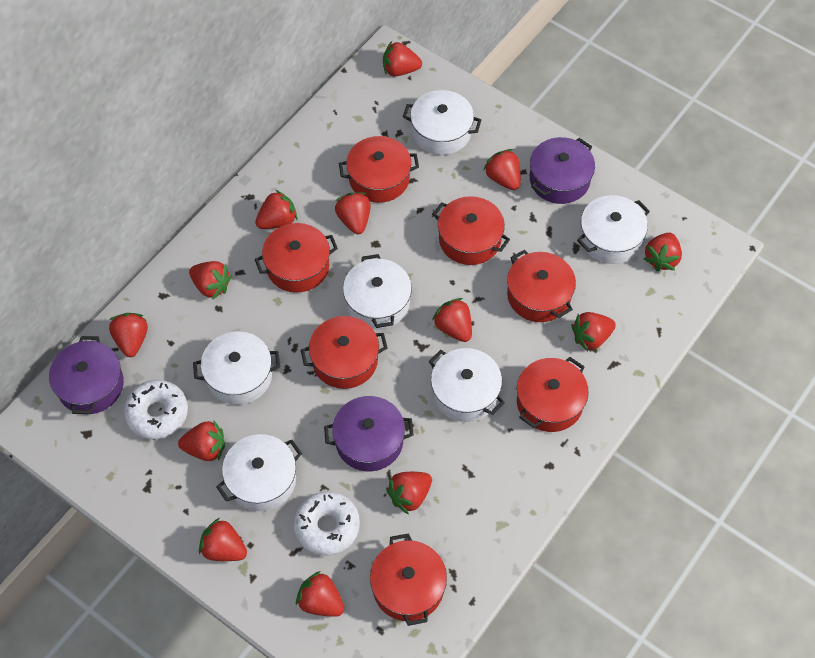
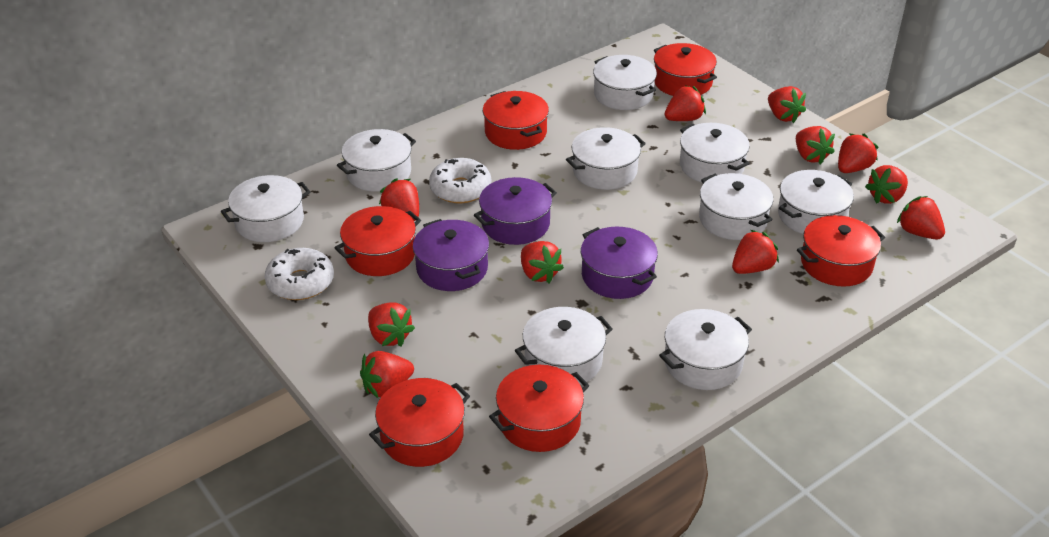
red pot: [255,223,338,293] [301,316,388,389] [339,136,419,203] [370,533,447,626] [432,196,510,265] [507,250,576,322] [517,357,589,432] = 7 -> [335,206,421,276] [369,378,470,467] [483,91,549,150] [489,365,589,452] [654,43,717,96] [797,215,885,287] = 6
red strawberry: [109,313,148,357] [178,420,225,461] [189,261,232,300] [199,518,247,561] [255,190,297,229] [296,571,344,617] [335,192,371,234] [383,41,422,76] [386,472,432,514] [432,298,472,342] [484,149,521,190] [571,312,616,351] [644,233,682,271] = 13 -> [360,351,414,398] [368,303,415,346] [379,178,419,221] [521,241,564,283] [665,85,706,121] [732,230,779,274] [768,86,806,123] [796,126,835,165] [838,134,879,173] [865,165,908,204] [897,196,945,239] = 11
white pot: [193,331,280,405] [217,434,302,511] [343,254,412,329] [403,90,481,155] [429,348,505,422] [577,195,650,264] = 6 -> [221,175,311,242] [337,129,416,192] [515,307,613,385] [566,127,646,190] [593,55,657,110] [659,309,752,390] [680,123,750,183] [699,173,773,240] [778,170,854,234] = 9

